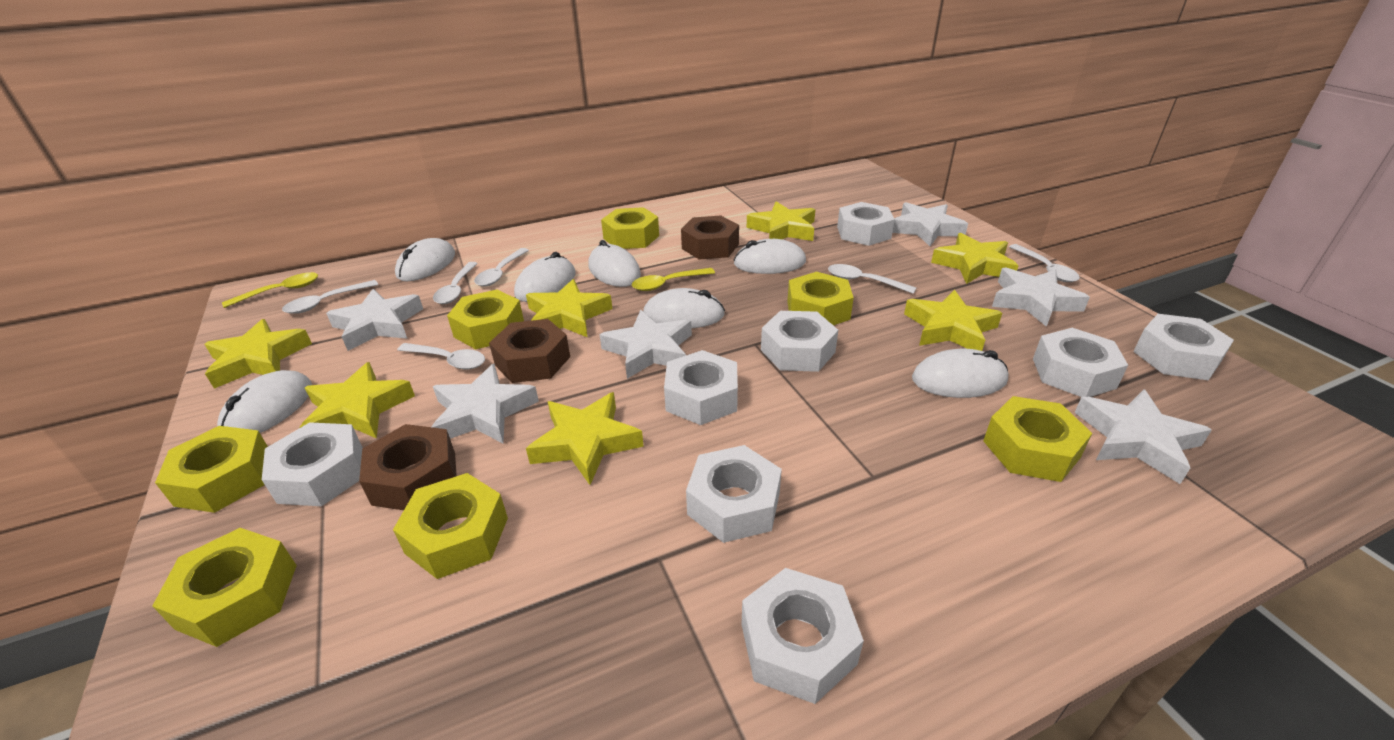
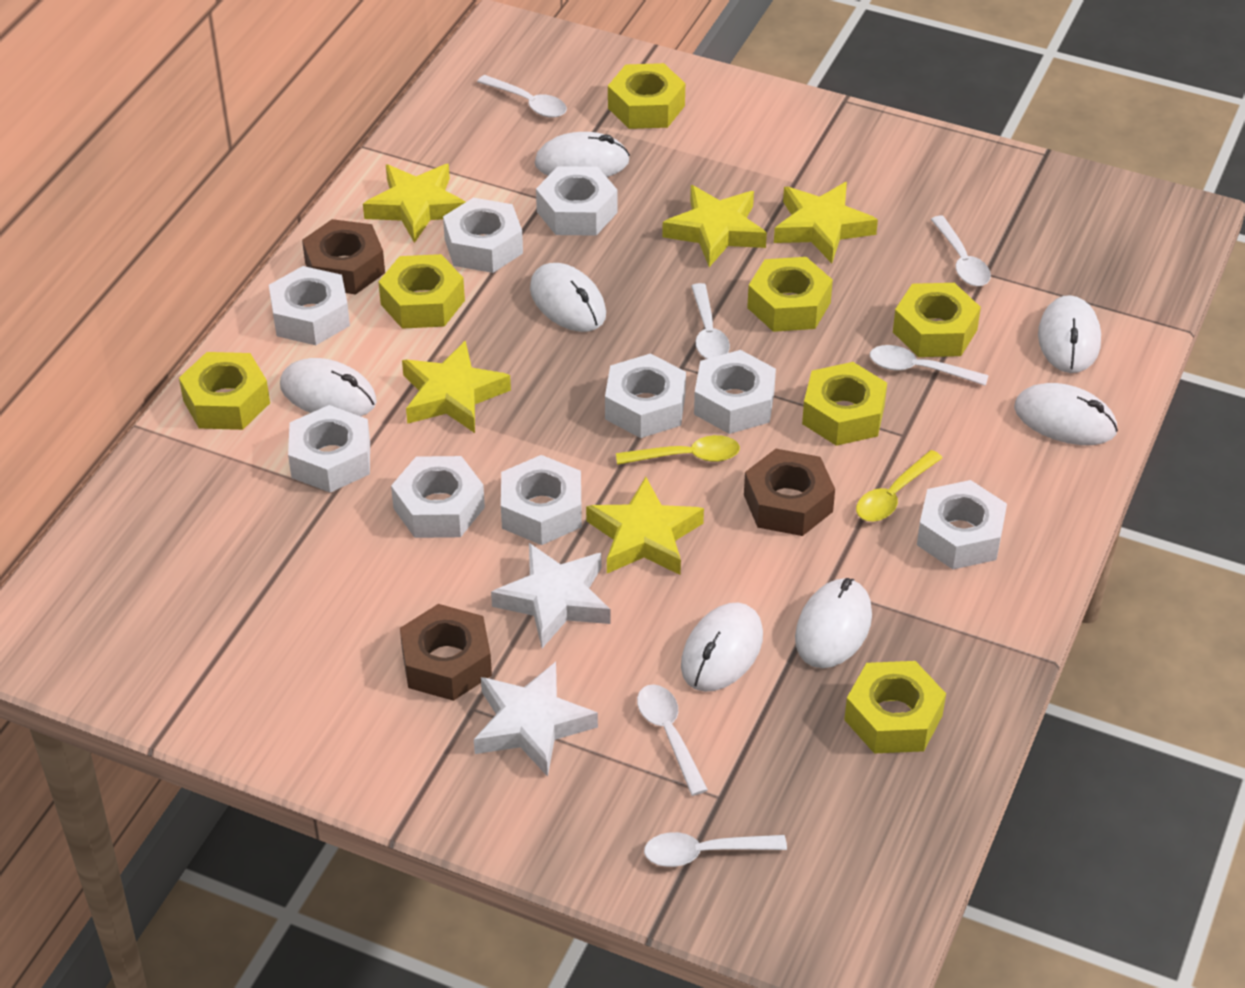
white nut: [262,422,363,506] [664,350,738,425] [686,445,782,543] [741,568,864,704] [761,311,838,372] [837,202,895,246] [1033,328,1128,397] [1133,314,1234,381] = 8 -> [269,266,350,345] [288,405,370,493] [391,456,485,538] [443,198,523,273] [501,455,582,545] [536,166,618,236] [605,353,686,438] [694,350,776,434] [917,480,1007,569] = 9
white star: [326,289,423,351] [432,364,539,444] [599,310,692,379] [892,202,968,246] [992,268,1090,327] [1074,389,1212,484] = 6 -> [474,662,598,777] [491,543,611,648] = 2
yellow star: [205,319,312,389] [300,362,415,439] [526,279,612,338] [526,392,644,485] [747,202,815,241] [904,290,1002,351] [931,233,1019,284] = 7 -> [363,164,465,243] [402,340,511,433] [586,477,704,575] [662,185,767,267] [774,182,878,263] = 5

